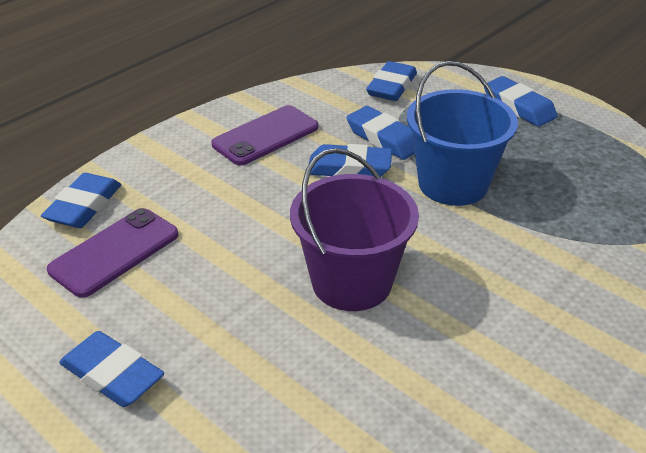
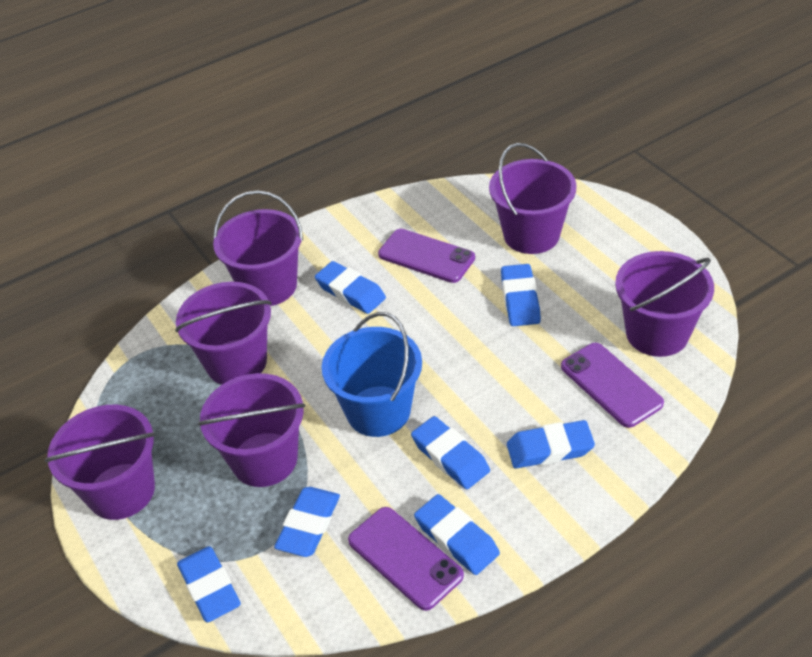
blue eraser: [41,173,121,228] [59,331,164,407] [309,144,392,177] [347,106,415,160] [366,61,417,101] [484,76,557,127] = 6 -> [177,546,241,623] [274,487,340,557] [315,261,386,314] [411,416,490,489] [414,494,500,575] [501,264,541,326] [507,420,595,468] = 7
purple bucket: [290,148,419,311] = 1 -> [45,405,156,520] [175,282,271,384] [198,373,305,487] [213,190,303,306] [489,143,577,254] [615,251,714,357] = 6
purple phone: [47,208,178,298] [211,105,318,165] = 2 -> [348,507,464,611] [378,229,475,283] [561,343,664,428] = 3

